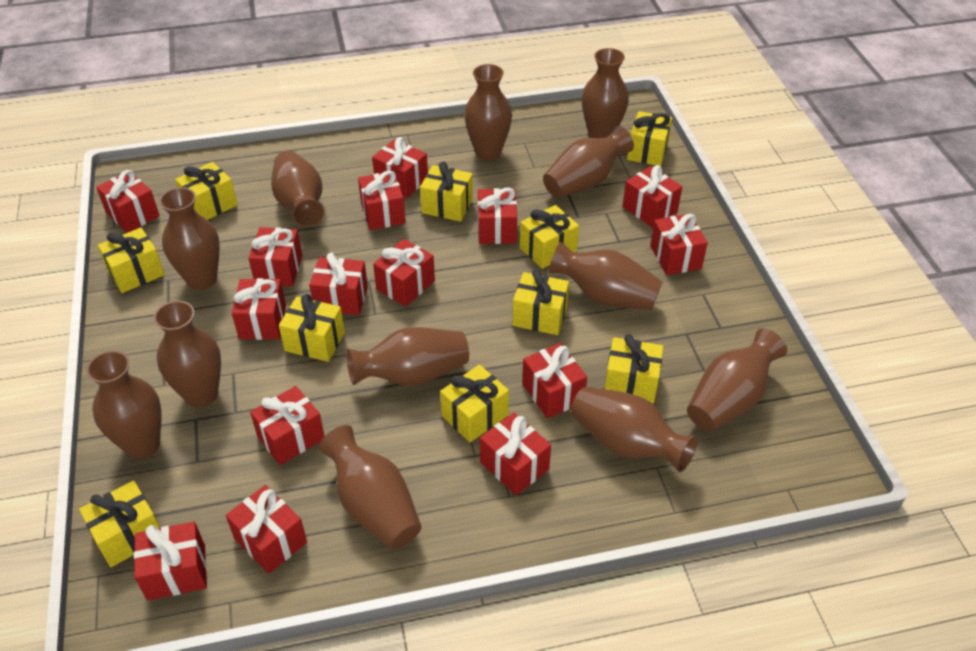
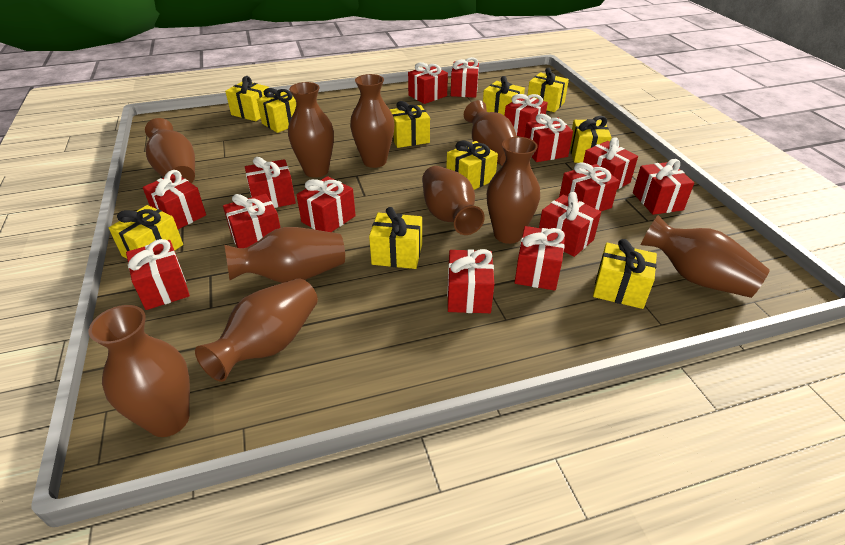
brown vase: [86,351,162,459] [154,301,221,407] [159,187,220,290] [271,151,324,227] [318,425,422,549] [346,327,469,386] [464,64,512,160] [543,125,634,198] [548,242,663,310] [571,386,698,472] [582,48,629,138] [687,328,787,431] = 12 -> [88,305,190,437] [145,118,195,183] [195,278,318,382] [225,227,345,283] [288,82,334,178] [350,74,394,168] [422,166,485,235] [464,100,517,166] [487,137,540,244] [641,215,770,298] = 10

